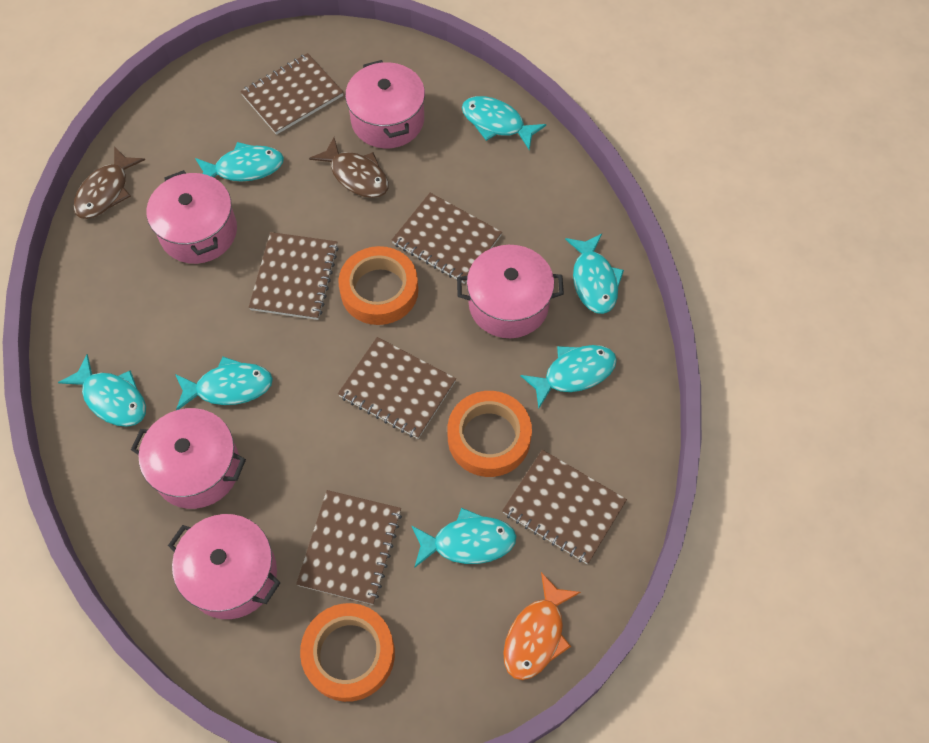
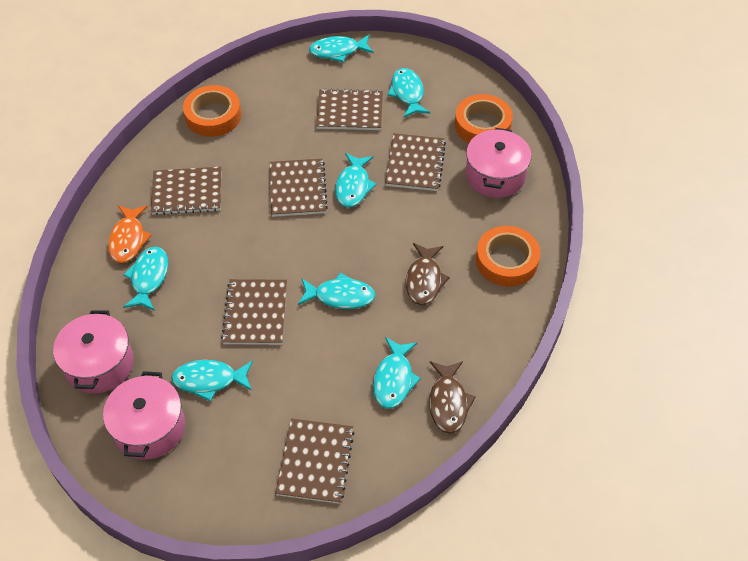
pink pot: [131,408,246,509] [146,170,237,264] [168,514,280,619] [345,60,425,148] [457,245,564,338] = 5 -> [53,310,134,394] [103,371,185,460] [466,128,531,198] = 3

